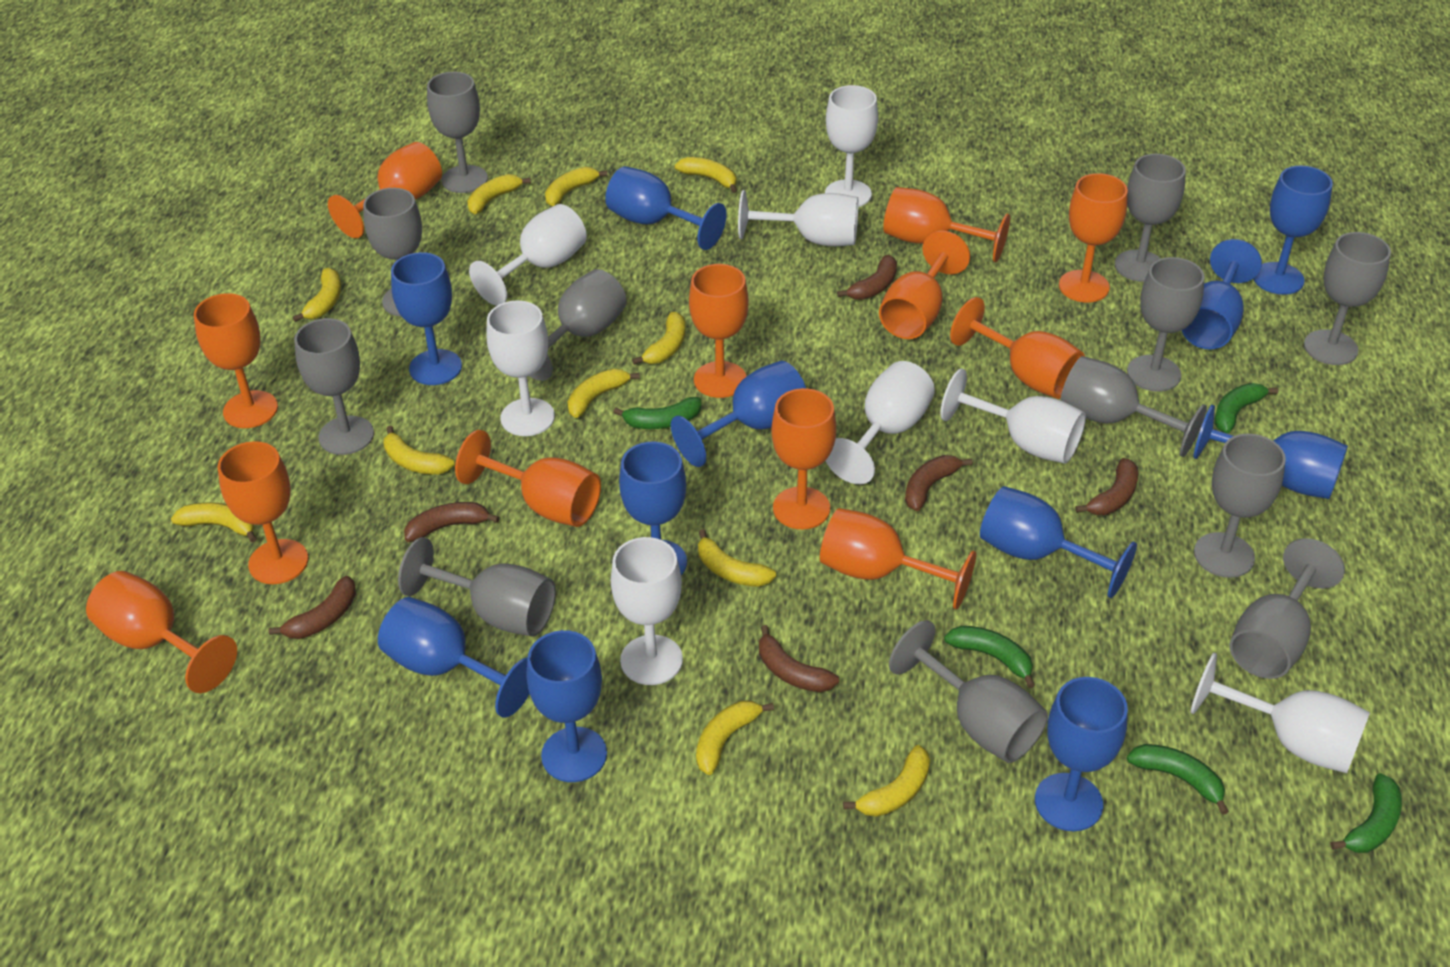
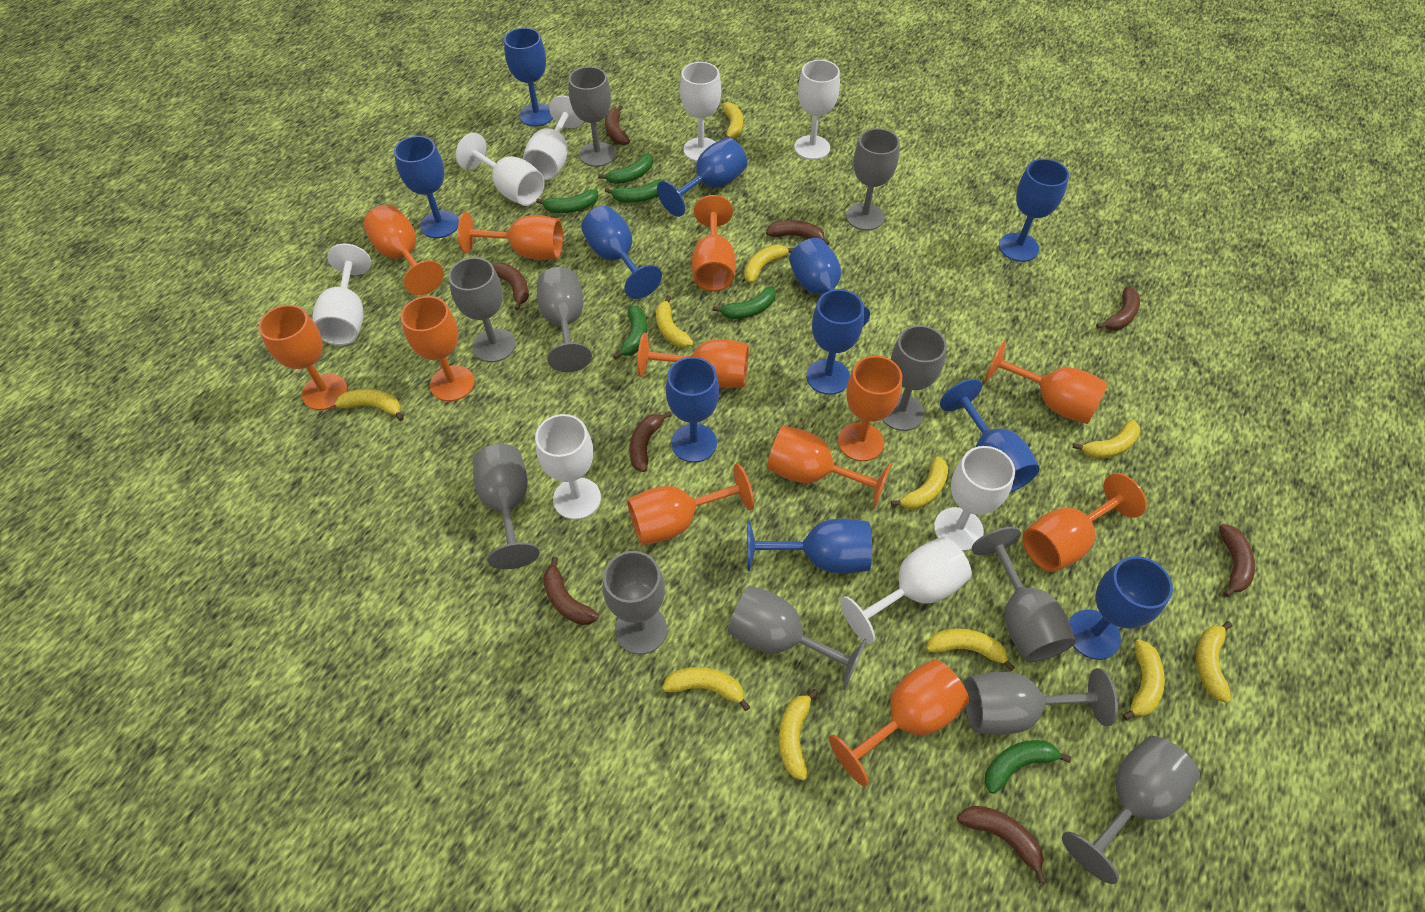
brown banana: [269,576,356,639] [404,502,499,542] [759,625,839,692] [837,255,897,300] [905,455,973,511] [1075,458,1138,515] = 6 -> [493,263,529,310] [543,557,599,625] [605,105,630,145] [629,411,672,472] [766,220,830,245] [957,806,1046,883] [1096,287,1140,330] [1219,524,1255,597] = 8
green banana: [613,397,701,429] [944,626,1035,688] [1127,744,1229,815] [1214,383,1278,433] [1331,773,1402,853] = 5 -> [536,189,598,213] [598,154,653,184] [605,179,665,203] [613,306,647,359] [713,286,776,319] [985,740,1071,794] = 6
grey goblet: [294,318,374,455] [363,188,422,316] [398,537,556,637] [427,72,488,193] [529,269,627,381] [889,620,1048,763] [1060,356,1207,457] [1115,154,1186,282] [1127,257,1205,392] [1194,434,1286,578] [1230,538,1345,679] [1304,232,1391,365] = 12 -> [448,257,516,362] [473,444,540,569] [537,267,592,372] [569,66,616,167] [603,551,667,654] [728,585,867,690] [846,128,900,231] [882,325,947,431] [964,668,1118,735] [972,527,1076,662] [1062,736,1200,884] = 11

